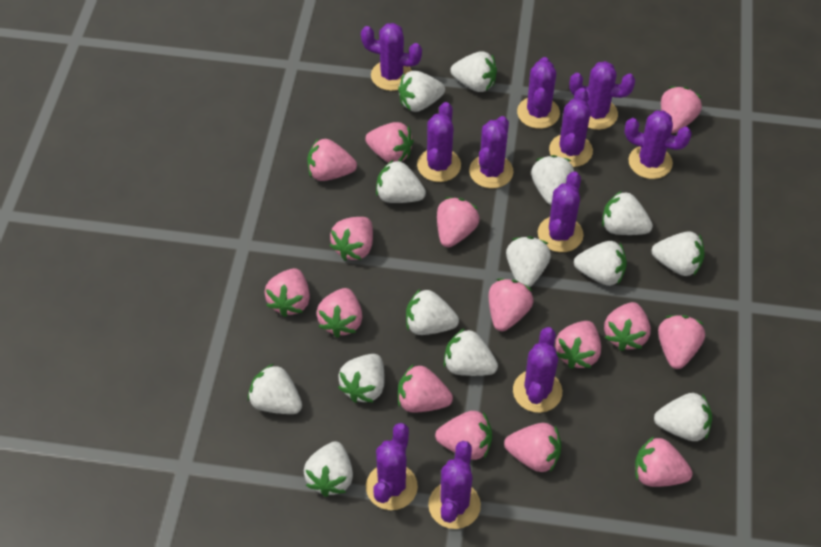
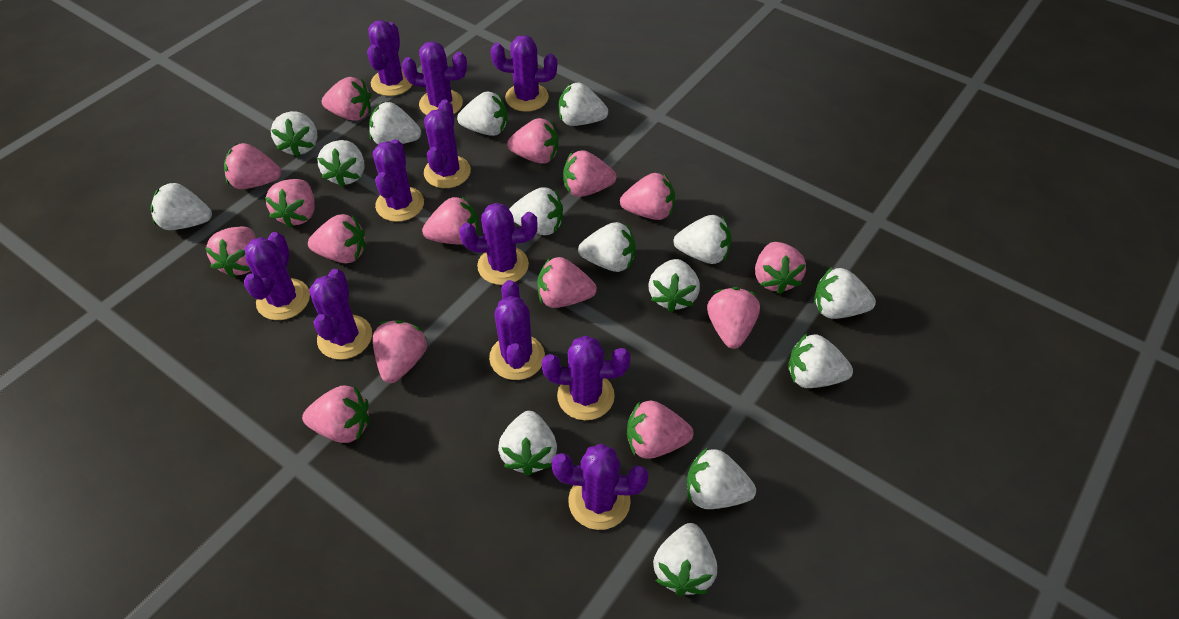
white strawberry: [248,364,302,414] [304,441,353,497] [338,354,385,403] [376,159,426,203] [398,71,445,112] [406,289,459,335] [444,328,498,376] [450,51,497,92] [506,237,551,288] [531,155,574,205] [574,241,627,286] [602,191,653,235] [652,231,705,276] [654,393,712,441] = 14 -> [151,182,212,230] [271,111,317,157] [317,140,364,187] [369,102,421,144] [457,91,507,136] [498,411,557,476] [509,187,563,235] [559,83,608,126] [578,222,636,272] [648,259,700,312] [653,523,717,596] [674,215,731,264] [687,448,756,509] [788,333,853,388] [814,267,876,319] = 15

